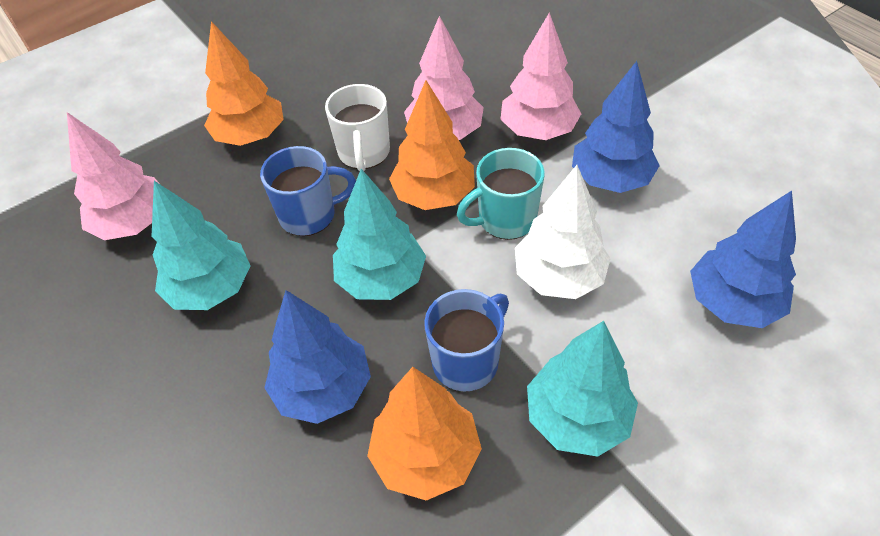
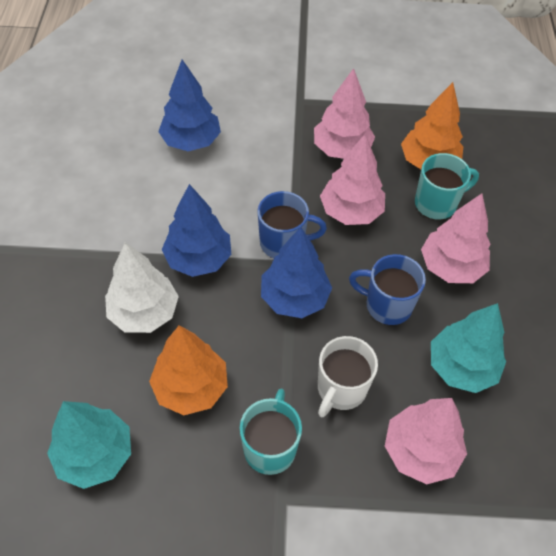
orange tree: [204,21,284,146] [367,367,482,501] [389,80,475,210] = 3 -> [149,325,228,415] [401,82,463,169] = 2
pink tree: [67,112,161,240] [404,16,484,140] [500,13,581,140] = 3 -> [314,68,375,159] [320,134,385,225] [385,398,467,484] [421,194,490,283] = 4
turquoise mug: [457,148,545,240] = 1 -> [240,389,302,475] [415,153,479,220] = 2
turquoise tree: [152,181,250,310] [333,169,426,300] [527,321,638,457] = 3 -> [47,401,131,489] [431,303,506,393] = 2

